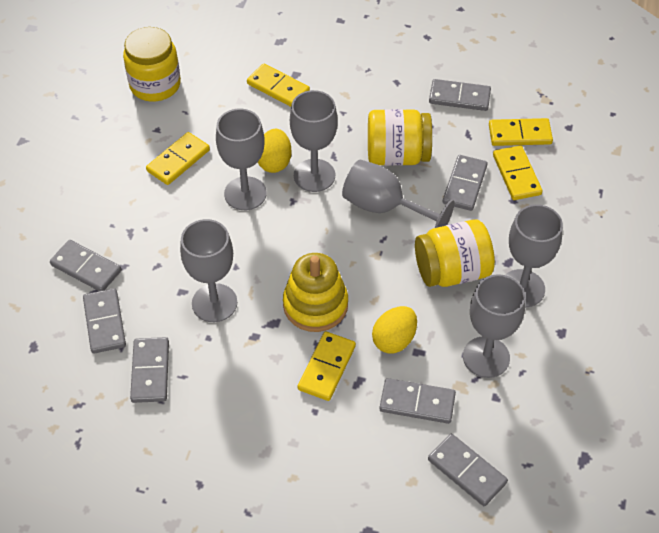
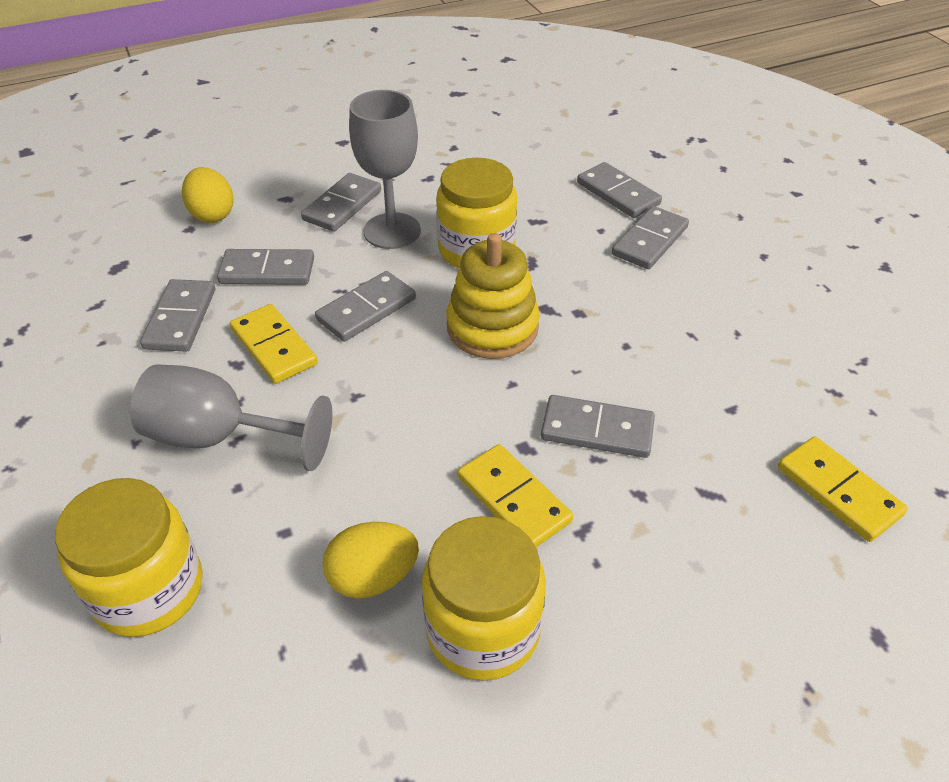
grey goblet: [180,219,237,322] [216,109,267,210] [290,90,338,192] [342,159,455,228] [463,274,525,378] [505,204,563,308] = 6 -> [130,364,332,471] [349,90,421,249] = 2
yellow domino: [146,132,210,185] [247,63,310,107] [298,331,356,401] [489,118,553,146] [493,145,542,200] = 5 -> [230,304,318,384] [458,444,573,547] [778,436,908,542] = 3

